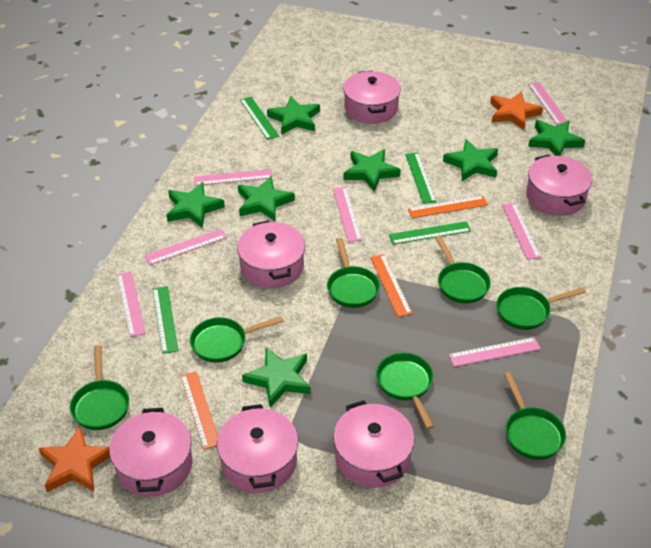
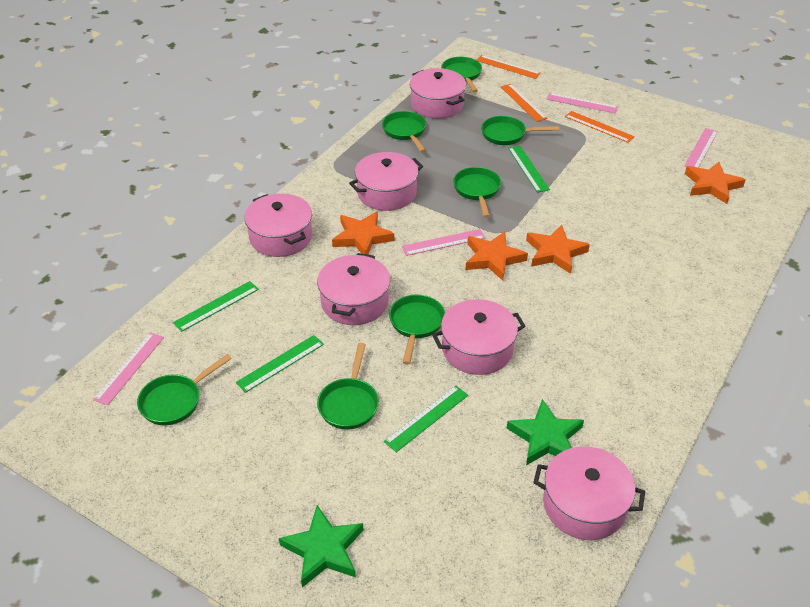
green star: [167,182,225,228] [238,176,295,221] [242,347,311,408] [267,96,320,135] [343,149,401,192] [443,139,498,181] [528,120,585,156] = 7 -> [279,505,363,587] [507,399,584,465] = 2
orange star: [38,426,110,492] [490,91,543,130] = 2 -> [332,212,394,255] [466,231,528,281] [526,225,590,274] [685,162,746,204] = 4
pink ruler: [117,272,146,337] [144,229,227,265] [194,169,272,186] [333,187,362,242] [449,337,541,367] [502,203,541,260] [528,82,567,125] = 7 -> [93,332,164,405] [402,229,486,256] [547,93,618,113] [684,128,718,168] = 4

